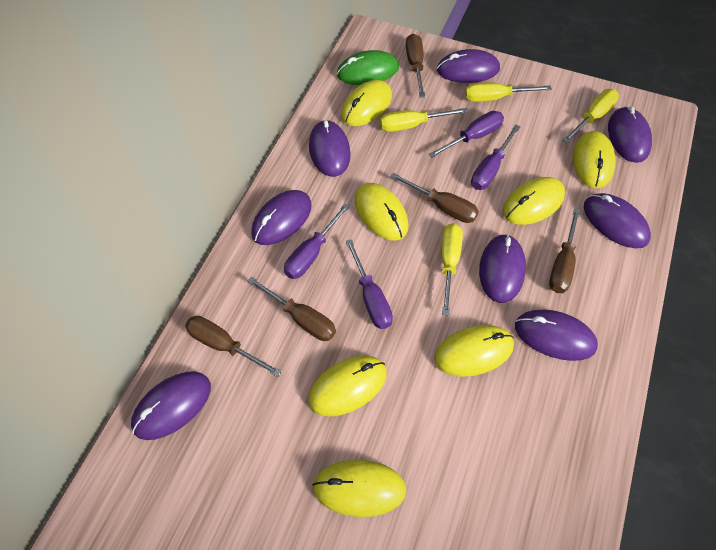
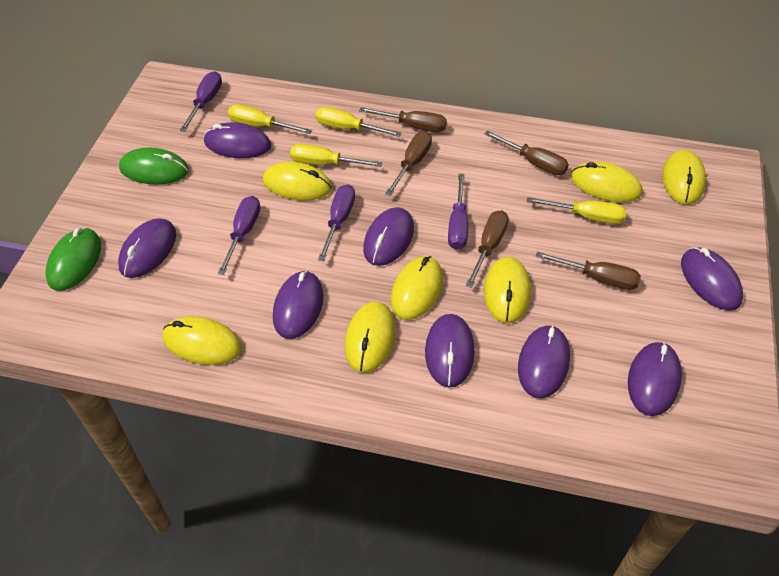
green mouse: [337,50,399,85] = 1 -> [45,228,101,291] [119,147,189,185] = 2

